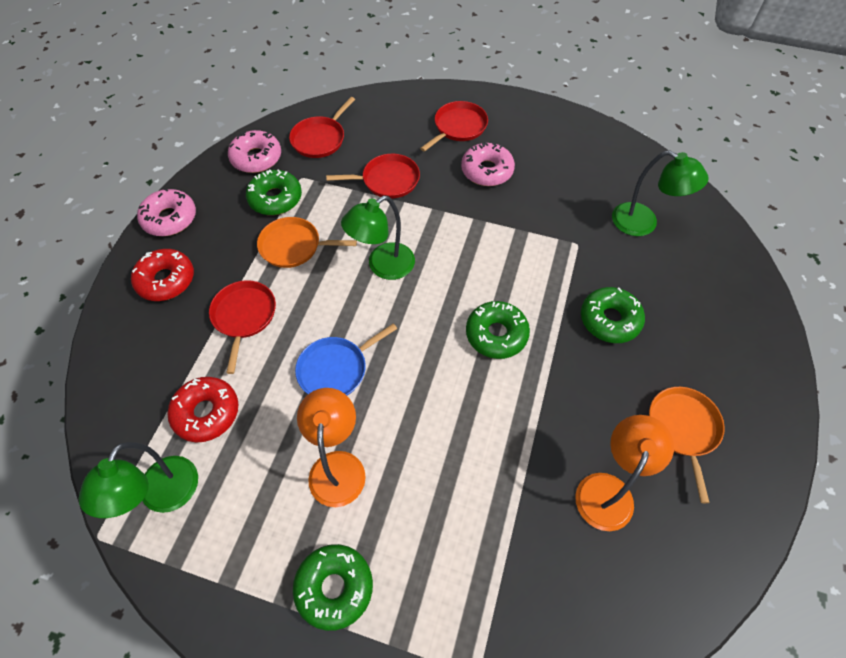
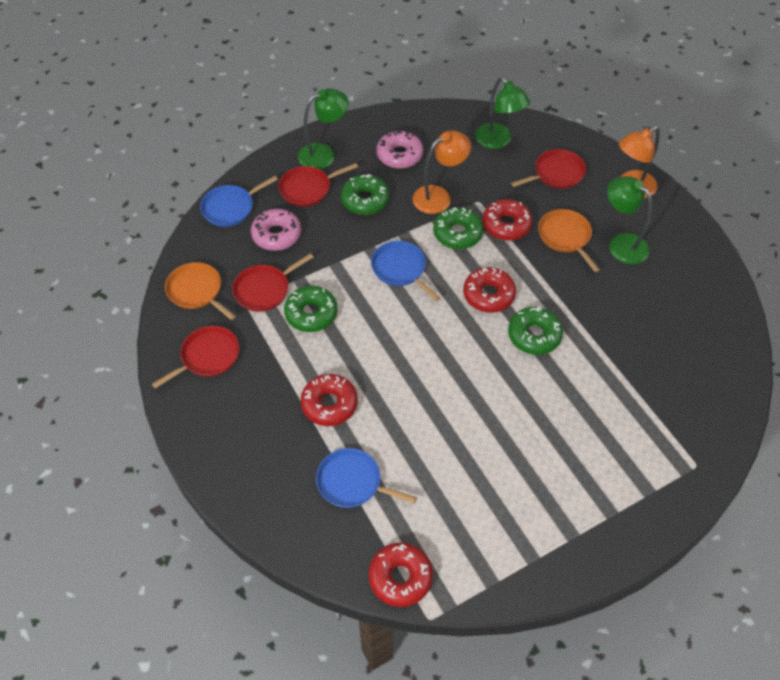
blue pan: [295,323,397,395] = 1 -> [200,176,278,227] [316,448,417,508] [371,241,440,301] = 3
pink donut: [137,188,196,236] [228,130,281,173] [461,142,515,186] = 3 -> [251,209,301,251] [377,130,423,169] = 2
red donut: [131,249,194,301] [168,377,239,442] = 2 -> [301,374,358,426] [369,543,433,607] [463,267,516,313] [482,199,533,241] = 4

